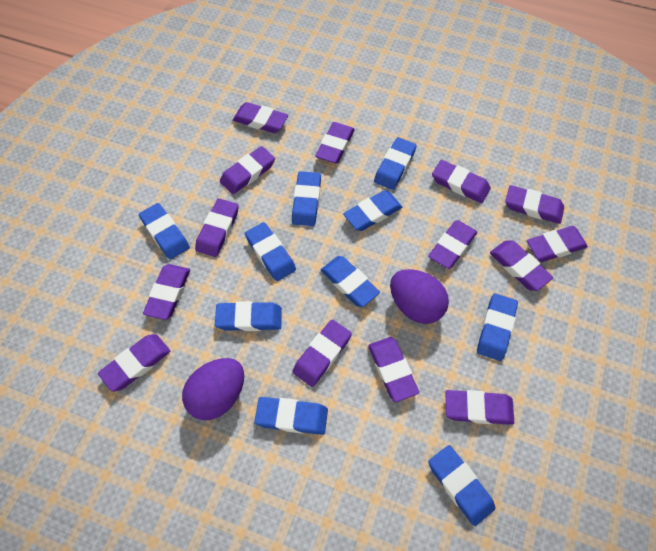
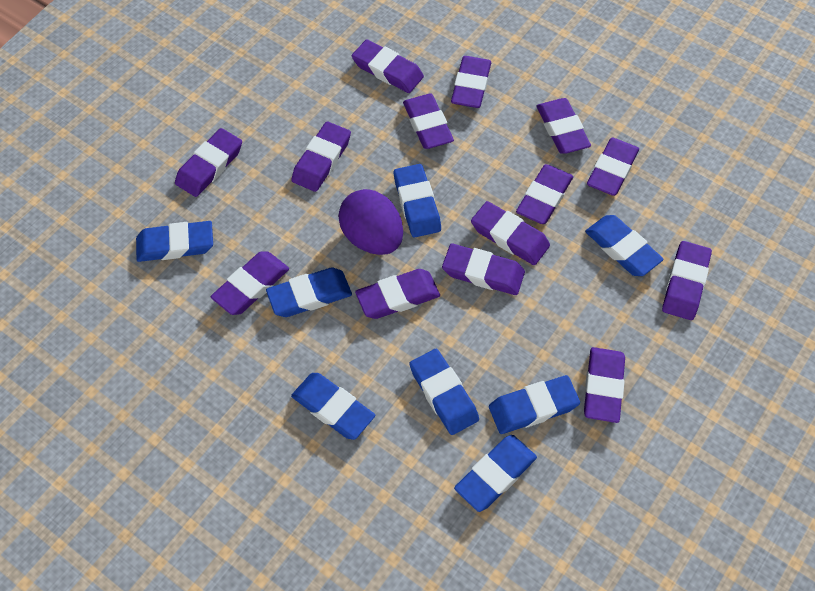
blue eraser: [139,203,190,260] [215,301,282,331] [245,222,296,281] [254,397,328,435] [292,171,321,226] [321,256,380,307] [343,190,402,231] [374,137,417,190] [428,445,496,526] [477,293,518,361] = 10 -> [136,221,213,262] [266,268,352,317] [291,373,375,440] [394,164,441,237] [409,349,479,435] [454,435,537,512] [489,375,580,434] [585,215,664,276] = 8
purple egg: [182,358,244,420] [390,269,449,324] = 2 -> [338,189,403,255] = 1

